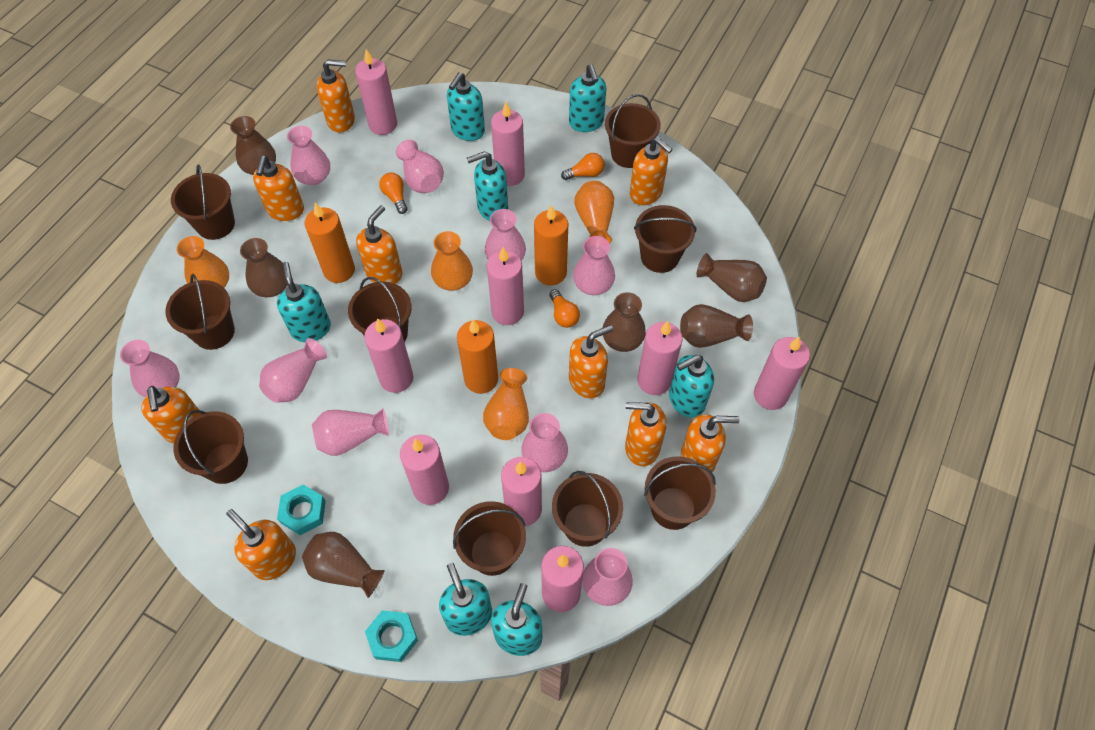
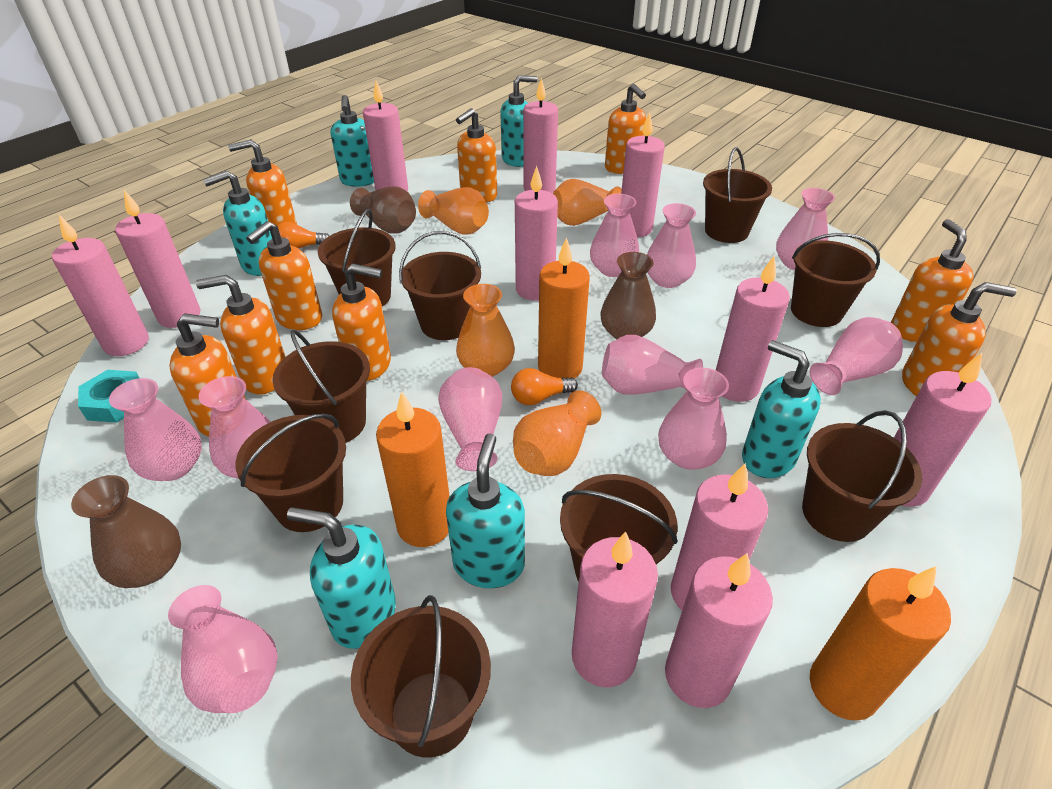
brown vase: [230,116,276,175] [240,238,287,297] [302,532,385,598] [603,292,646,352] [680,304,753,348] [697,253,767,302] = 6 -> [71,475,181,588] [350,186,416,234] [601,252,656,339] = 3
orange light bulb: [379,172,408,214] [550,289,580,328] [561,153,604,180] = 3 -> [278,222,329,249] [511,368,578,405] = 2
pink candle: [355,49,397,135] [364,318,413,393] [400,435,449,505] [487,247,524,325] [491,102,525,186] [501,457,542,526] [541,546,584,612] [637,321,683,395] [754,337,810,410] = 9 -> [52,215,149,356] [115,190,201,328] [363,81,408,192] [515,166,558,301] [523,78,558,193] [572,532,658,687] [621,112,665,237] [665,553,773,708] [671,463,768,610] [716,256,790,402] [894,353,991,507] = 11
pink vase: [120,340,180,397] [259,338,327,403] [287,126,330,185] [312,408,389,456] [396,140,444,193] [485,209,526,261] [521,413,568,472] [573,236,615,295] [582,548,633,606] = 9 -> [109,378,202,481] [168,585,278,713] [199,376,271,479] [438,367,502,471] [590,194,639,277] [602,335,703,395] [647,203,696,288] [658,368,729,470] [776,188,835,270] [810,317,903,395] = 10
turquoise nut: [277,484,326,535] [365,610,418,662] = 2 -> [78,370,139,423] = 1
turquoise soap dispenser: [277,262,331,342] [439,563,492,636] [447,72,485,141] [467,151,508,221] [491,583,542,656] [569,64,606,132] [669,355,714,418] = 7 -> [203,170,272,276] [287,507,396,649] [331,95,374,187] [446,433,525,588] [500,75,537,167] [742,340,821,478] = 6

